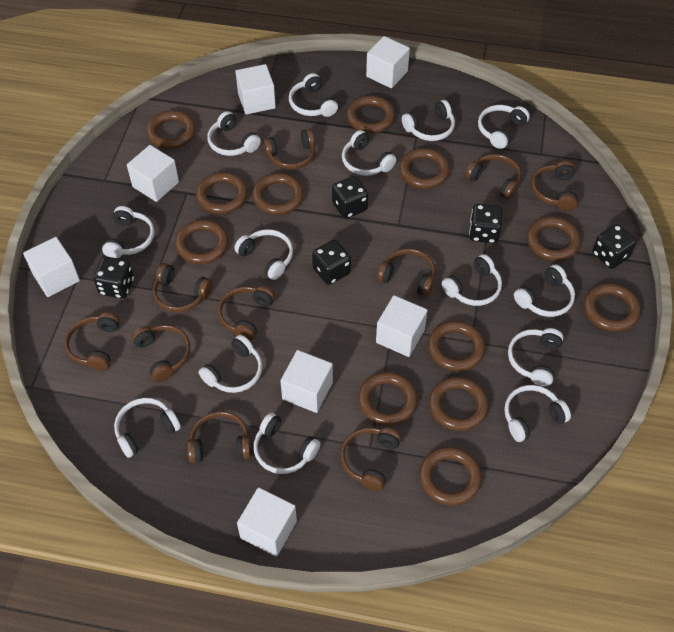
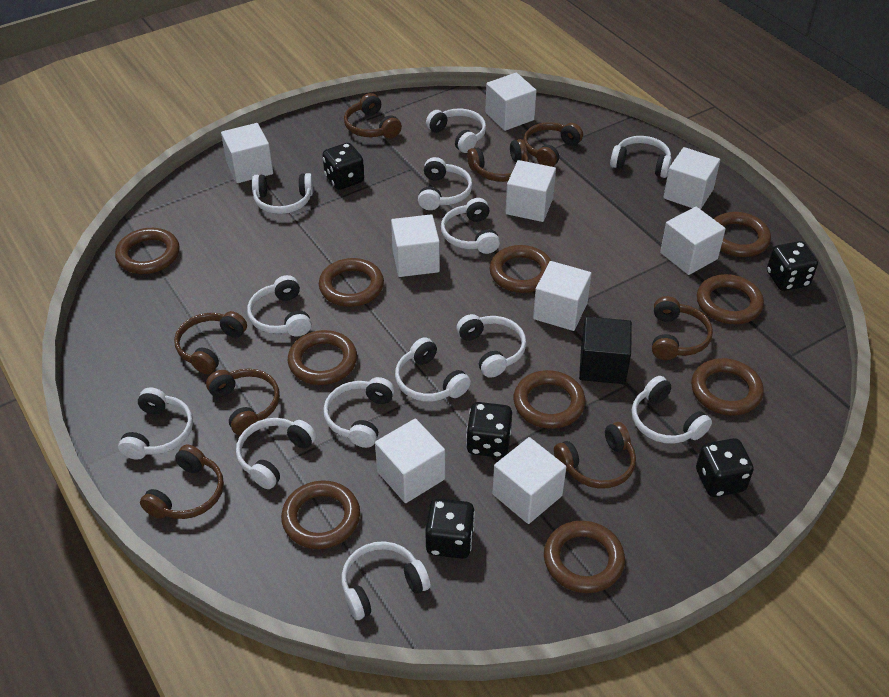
black cube: none = 0 -> [579,317,632,384] = 1
brown headphones: [64,312,120,371] [132,325,191,382] [152,263,213,312] [187,411,251,463] [218,286,275,341] [263,129,316,170] [340,427,402,491] [377,249,435,297] [465,154,521,200] [531,161,578,211] = 10 -> [140,444,224,519] [174,311,247,374] [206,369,280,435] [344,93,402,138] [467,139,529,182] [523,122,583,167] [554,422,636,489] [652,296,713,360] = 8
brown ring: [146,110,196,149] [175,220,229,264] [196,172,248,214] [252,173,304,215] [346,96,395,133] [358,372,418,426] [399,148,450,189] [419,447,482,506] [428,321,485,371] [429,377,489,431] [527,216,581,261] [584,283,641,332] = 12 -> [115,228,180,274] [281,480,360,549] [288,330,357,385] [319,258,384,307] [489,245,551,293] [514,370,586,429] [544,520,625,593] [691,358,764,415] [697,274,764,324] [714,212,771,257] = 10
white cube: [23,237,80,297] [127,145,179,202] [235,64,276,114] [237,487,297,557] [280,350,333,413] [366,36,410,88] [376,295,428,357] = 7 -> [221,123,273,183] [375,418,445,503] [391,214,440,277] [485,73,537,131] [493,437,566,524] [505,160,556,222] [533,261,592,331] [660,207,726,275] [663,147,720,209] = 9
white headphones: [102,206,154,258] [114,398,181,458] [198,335,262,393] [208,111,261,156] [234,229,293,280] [254,413,321,474] [289,73,338,117] [342,130,396,176] [402,100,455,141] [442,254,502,306] [478,105,530,149] [504,385,571,442] [508,328,564,386] [514,264,575,317] = 14 -> [118,388,193,460] [236,418,317,489] [247,275,312,337] [252,173,313,214] [323,377,395,448] [342,541,431,620] [395,337,471,402] [418,157,472,210] [426,108,486,153] [441,198,500,254] [456,314,526,378] [610,136,672,178] [632,376,712,444] = 13

